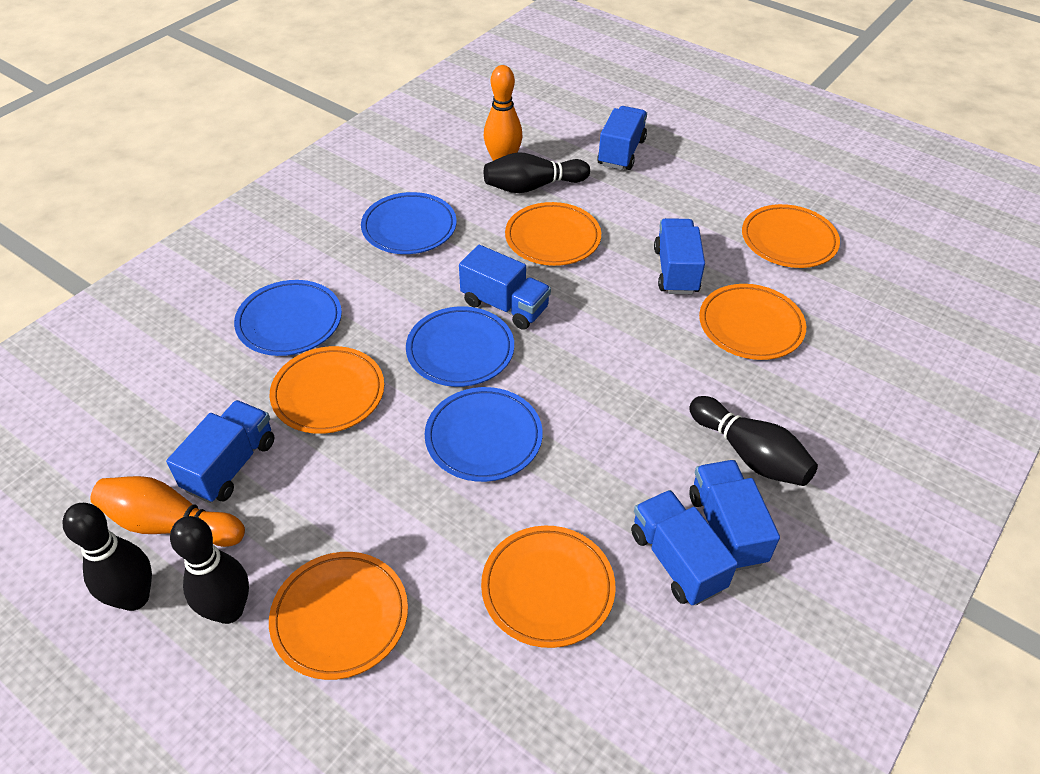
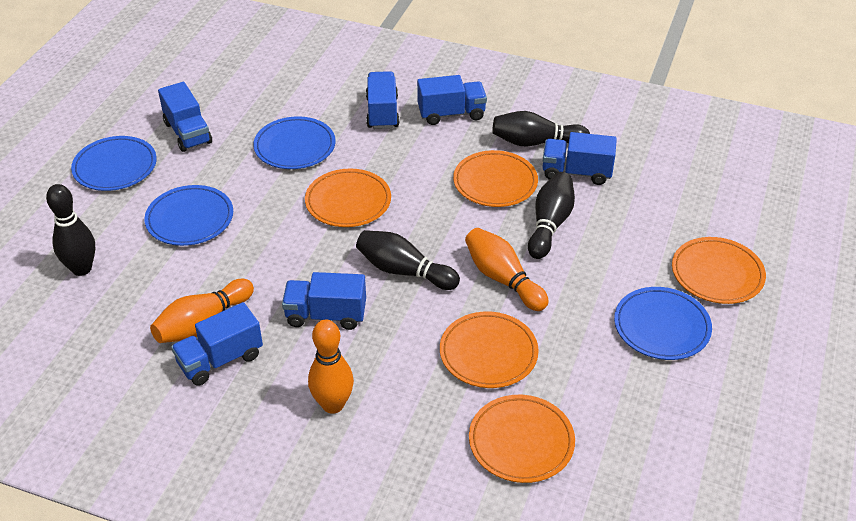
orange bowling pin: [91,476,245,547] [484,65,523,161] = 2 -> [150,279,254,343] [308,320,354,414] [465,228,549,311] = 3
orange plate: [269,552,408,680] [270,346,384,434] [481,526,616,648] [505,202,601,266] [699,284,806,360] [742,204,840,268] = 6 -> [305,169,391,227] [440,312,539,388] [453,150,538,207] [469,395,575,483] [672,237,766,304] = 5

